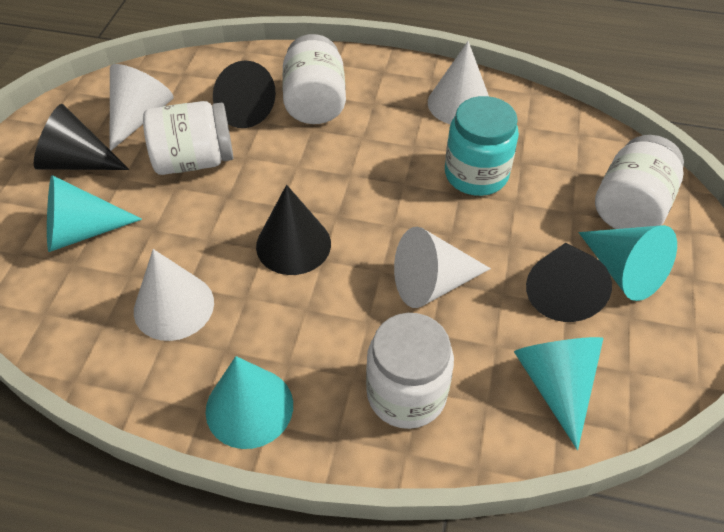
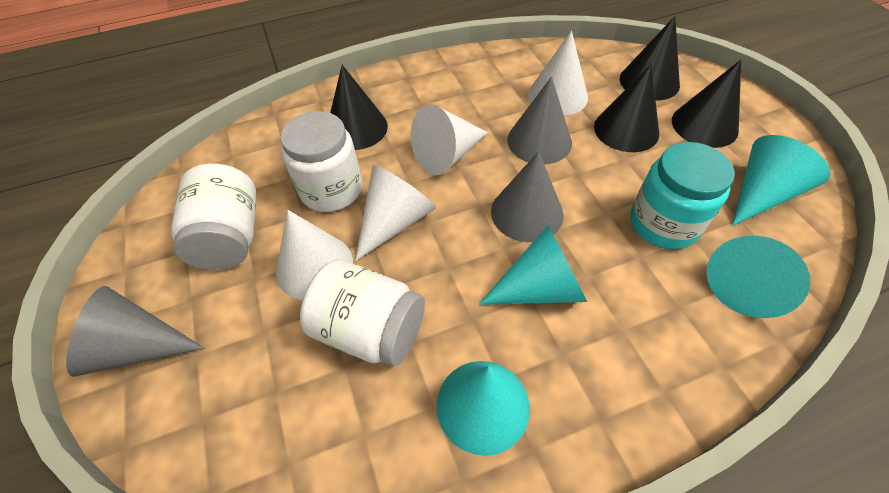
grey cone: none = 0 -> [66,286,205,377] [491,151,564,242] [507,77,572,164] = 3
white jar: [143,101,233,175] [282,34,346,124] [366,313,454,429] [595,135,684,229] = 4 -> [171,164,256,270] [280,111,362,212] [300,260,425,367] = 3

